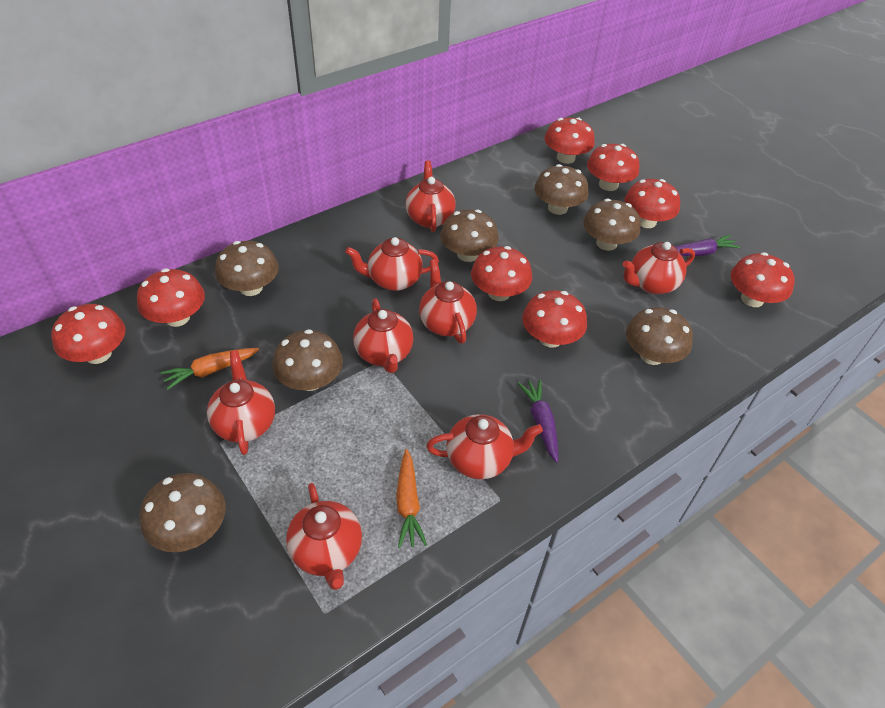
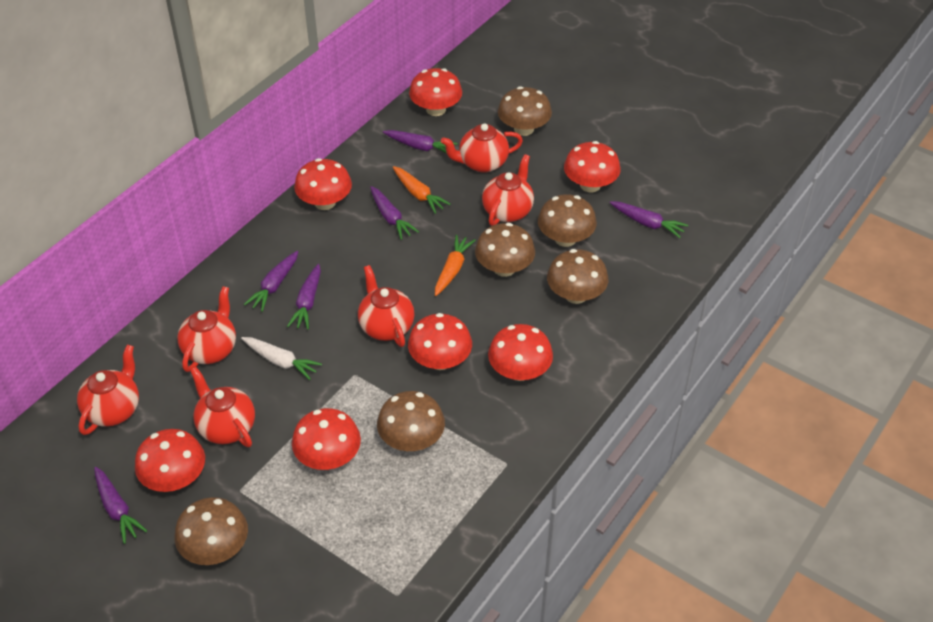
brown mushroom: [140,473,226,552] [215,241,279,296] [272,329,343,391] [440,209,499,262] [534,164,589,215] [583,198,641,251] [626,307,693,365] = 7 -> [175,497,248,565] [377,391,445,451] [475,223,535,277] [498,86,552,136] [538,194,597,247] [547,249,608,304] = 6
purple carrot: [518,379,558,463] [675,235,740,256] = 2 -> [94,467,147,544] [244,251,298,312] [287,264,321,329] [370,186,419,240] [383,130,458,154] [610,201,688,238] = 6
red mushroom: [51,304,125,364] [137,269,205,327] [471,246,532,301] [522,290,587,348] [544,118,595,164] [587,144,639,191] [625,179,680,228] [731,252,795,307] = 8 -> [135,429,205,492] [292,408,361,470] [294,158,352,210] [408,313,472,370] [409,68,462,116] [488,324,553,381] [564,141,621,192] = 7
red teapot: [207,351,275,455] [286,483,362,590] [345,237,439,291] [353,298,413,373] [406,161,456,232] [419,259,477,344] [426,414,543,479] [622,242,695,294] = 8 -> [77,345,139,435] [177,286,236,372] [190,367,255,447] [358,265,414,347] [441,123,523,173] [482,154,534,226] = 6
white carrot: none = 0 -> [241,337,322,380] = 1

